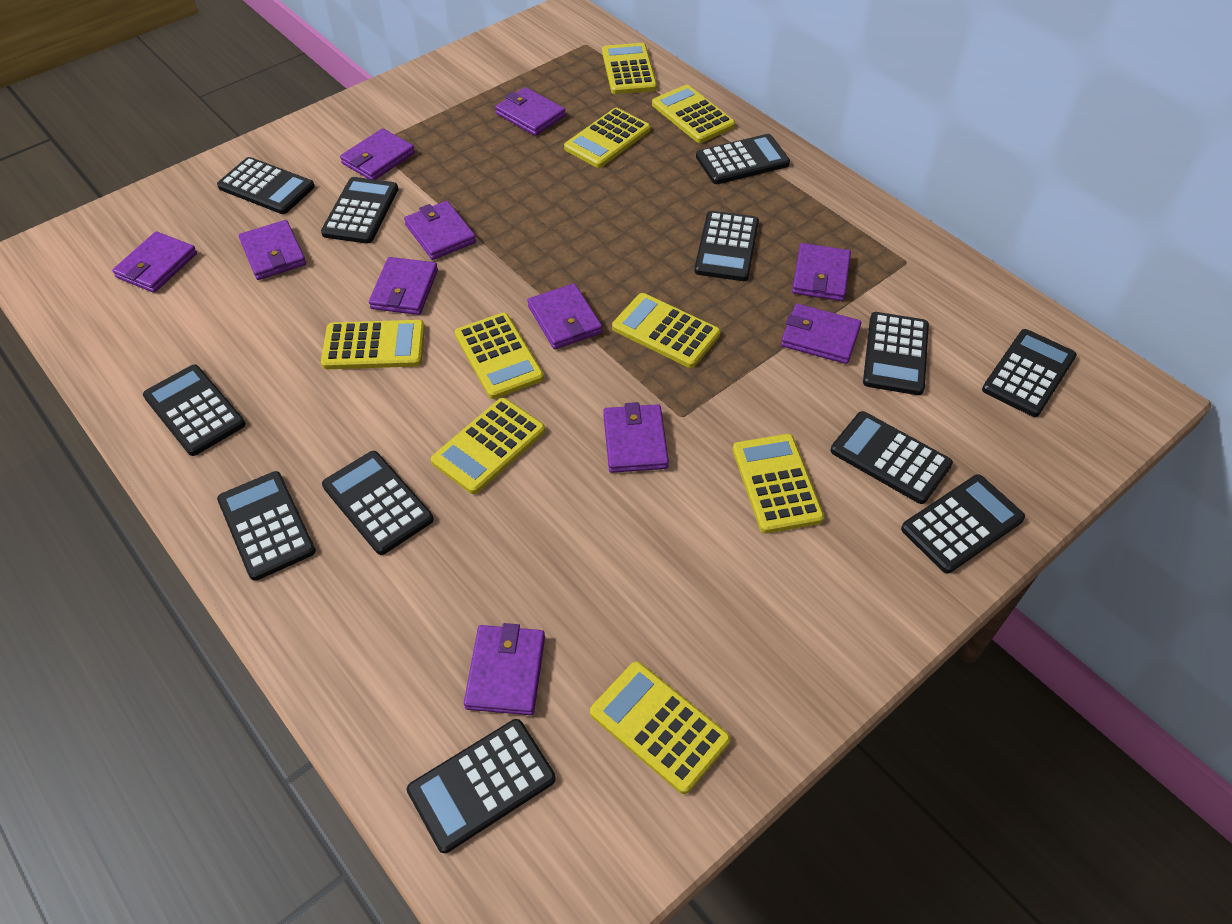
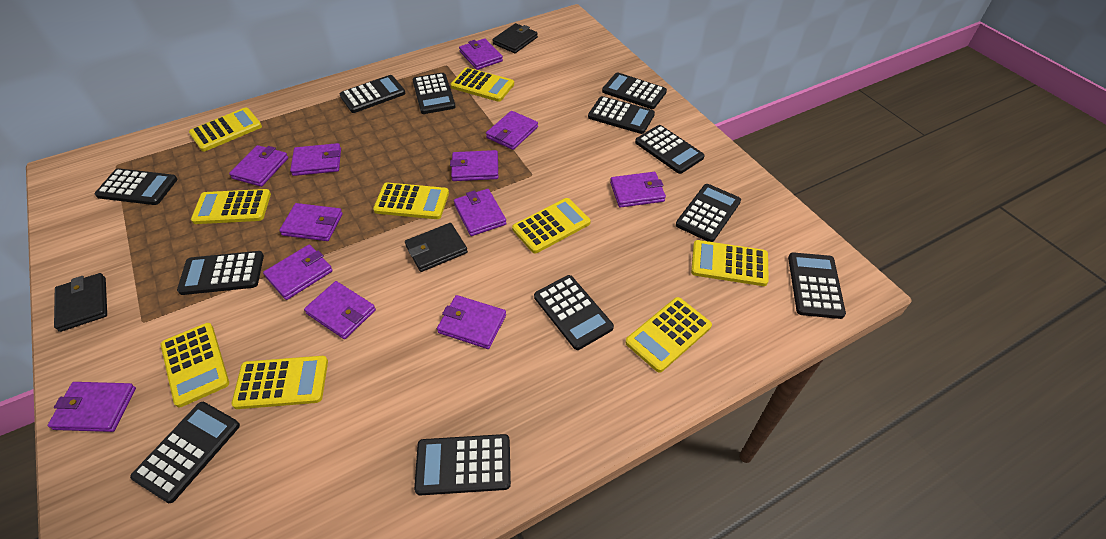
black wallet: none = 0 -> [54,273,107,332] [405,223,468,272] [493,23,538,53] = 3
purple wallet: [112,232,197,293] [239,220,306,280] [340,128,415,180] [369,257,438,315] [404,201,476,260] [464,623,545,715] [495,87,566,136] [527,283,602,349] [603,402,669,473] [781,304,862,364] [792,243,851,301] = 11 -> [48,382,136,432] [229,145,288,187] [263,245,333,300] [279,203,343,241] [290,143,341,176] [304,281,376,339] [437,295,506,349] [450,150,498,181] [454,189,507,236] [459,38,503,70] [486,111,538,150] [610,172,666,208] = 12

